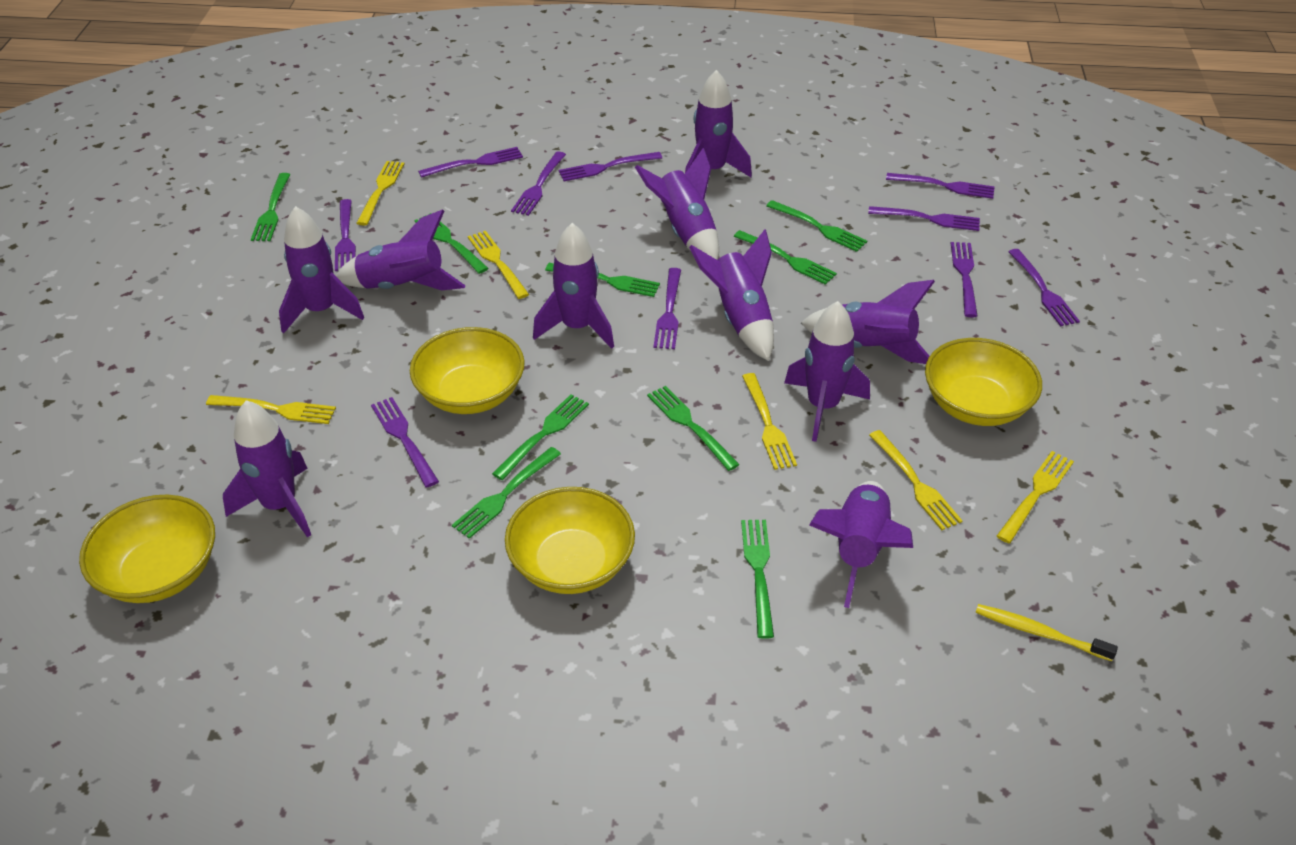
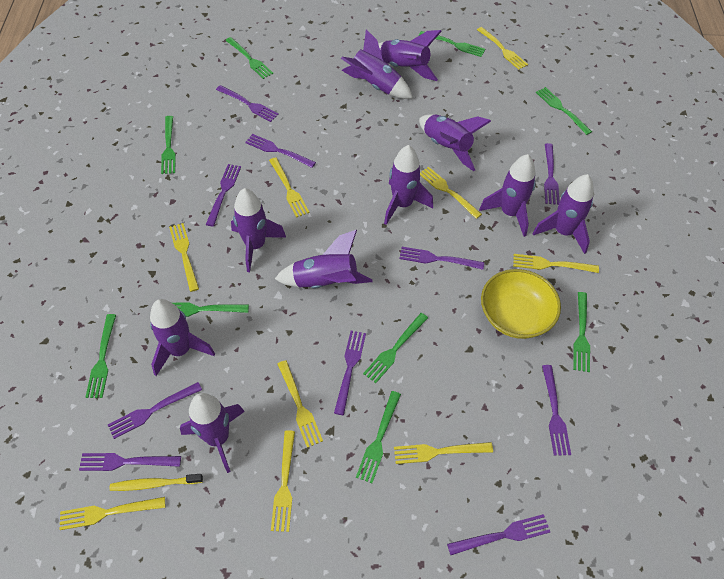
yellow bowl: [79,495,215,603] [410,327,525,414] [505,487,635,594] [925,338,1042,426] = 4 -> [481,269,561,339] = 1
yellow fork: [206,395,336,424] [357,161,405,226] [468,231,529,299] [742,373,797,470] [869,430,962,530] [997,451,1074,543] = 6 -> [59,497,165,530] [169,223,199,292] [269,157,310,218] [271,430,295,532] [277,360,323,448] [394,442,493,464] [420,167,482,219] [477,27,528,70] [513,254,599,273] = 9

